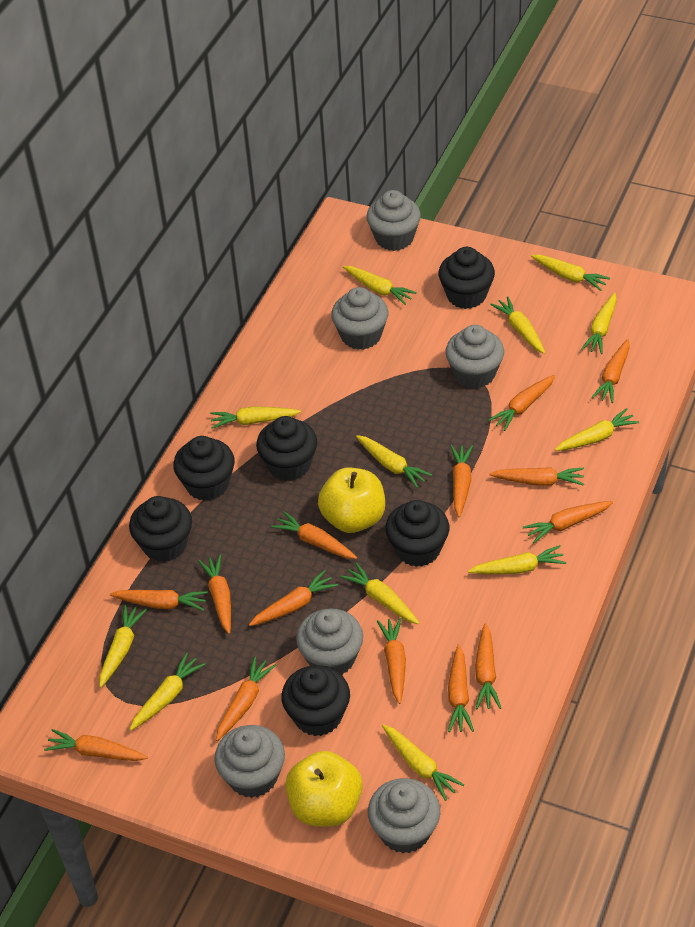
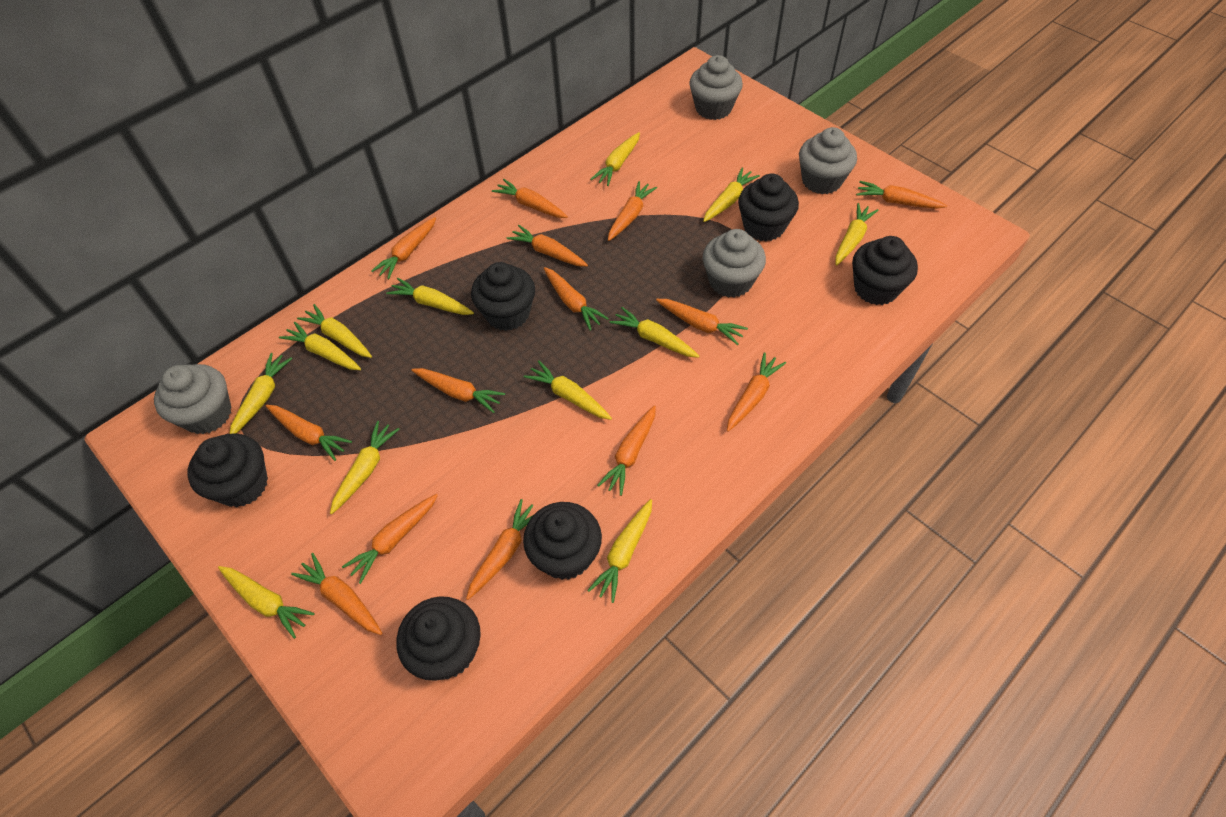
grey cupcake: [214,725,285,798] [296,608,363,675] [331,287,388,350] [366,190,421,251] [368,778,440,853] [445,325,504,389] = 6 -> [154,364,231,434] [689,55,743,120] [703,229,766,298] [799,127,857,194] = 4
yellow apple: [285,751,363,826] [318,468,385,533] = 2 -> none = 0

